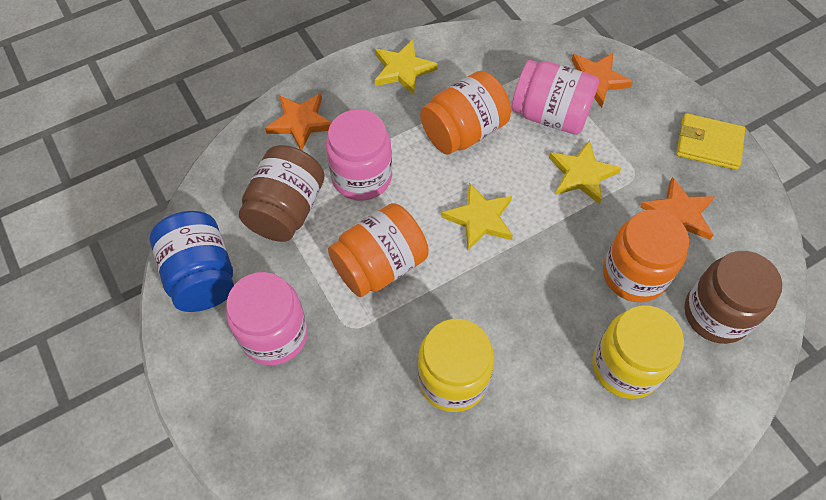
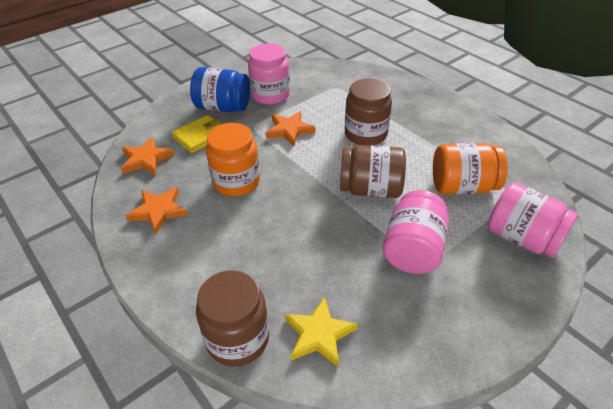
brown jar: [239,145,325,242] [684,251,782,344] = 2 -> [196,270,269,367] [340,145,406,198] [345,79,392,146] = 3
orange jar: [328,203,429,297] [420,71,511,155] [603,210,689,302] = 3 -> [206,123,260,197] [433,143,508,195] = 2
yellow jar: [418,319,494,412] [593,306,684,399] = 2 -> none = 0
yellow star: [375,40,438,95] [441,182,513,250] [549,140,621,205] = 3 -> [285,297,358,367] = 1

